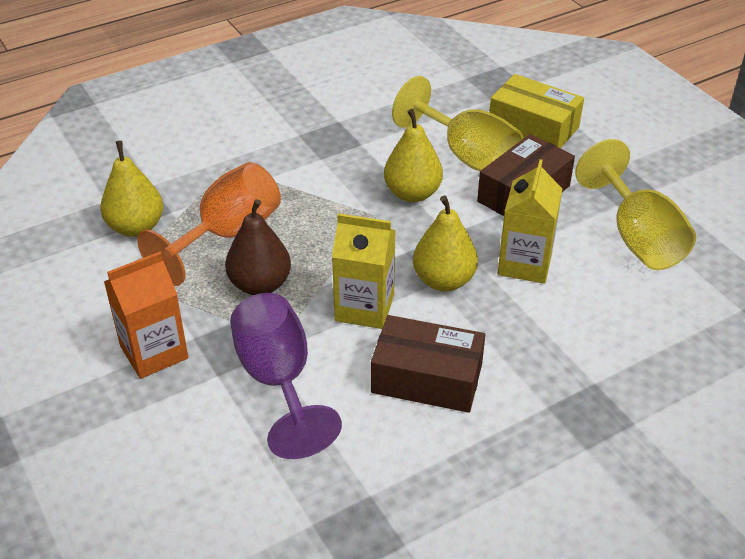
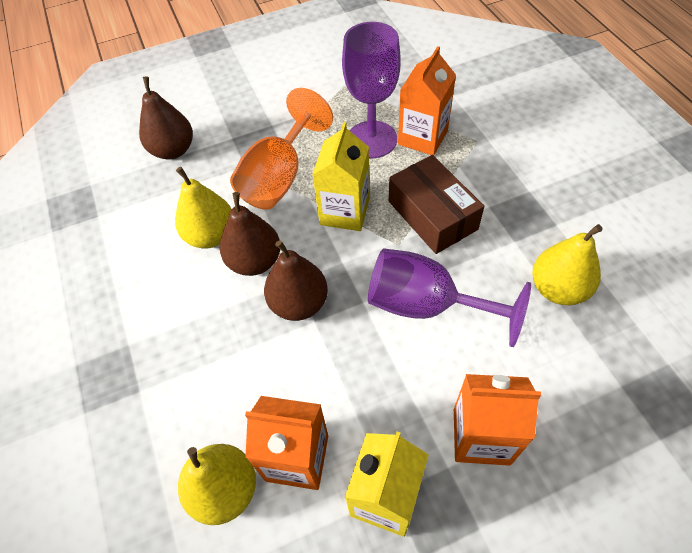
brown box: [371,315,485,413] [477,134,575,216] = 2 -> [389,155,484,254] = 1
brown pear: [225,199,291,295] = 1 -> [139,77,193,160] [220,192,280,276] [264,240,328,321] = 3
orange carton: [104,251,188,379] = 1 -> [245,396,328,490] [398,46,456,155] [454,374,541,466] = 3
purple goblet: [230,293,342,459] = 1 -> [342,22,401,158] [368,248,531,347] = 2
yellow box: [489,74,584,149] = 1 -> none = 0
yellow goblet: [392,76,523,172] [575,139,696,270] = 2 -> none = 0

